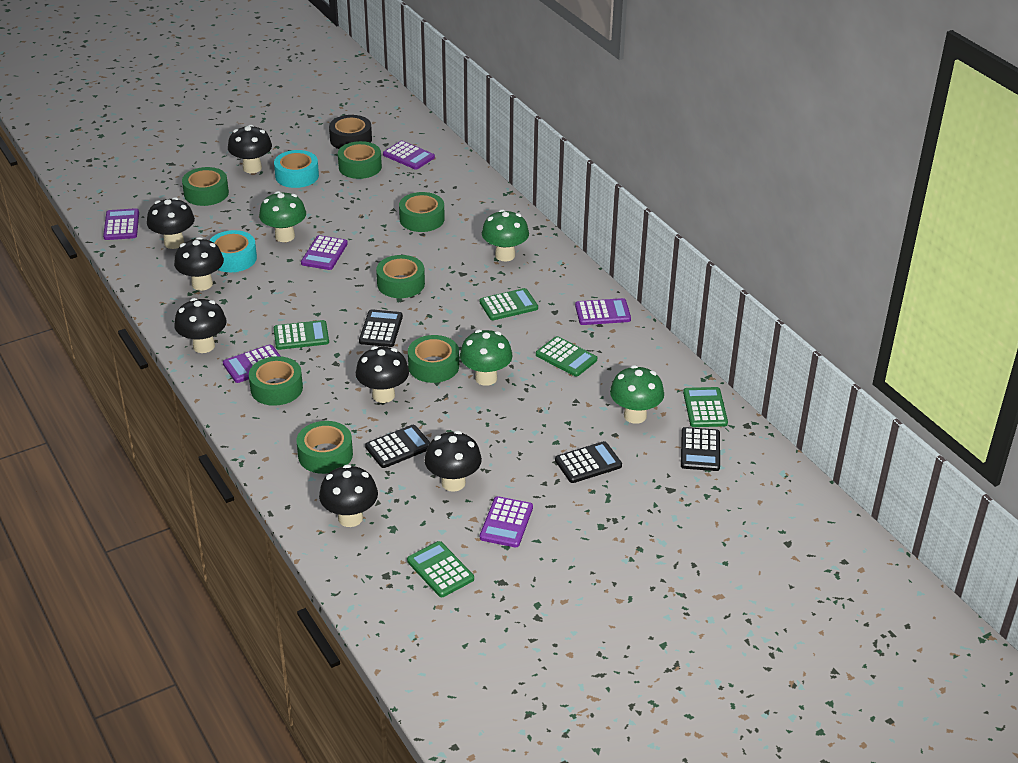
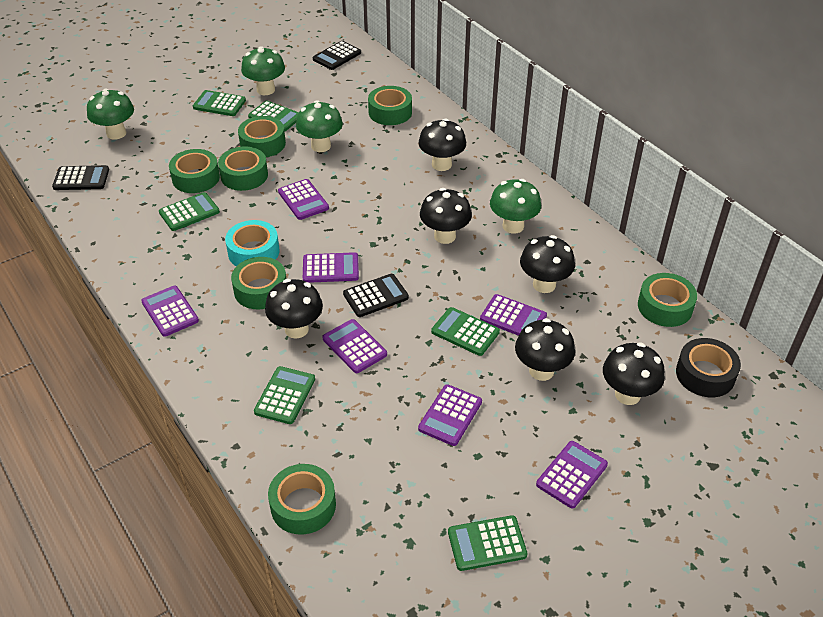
black calculator: [359,309,403,347] [365,425,430,468] [555,441,622,483] [681,427,720,471] = 4 -> [52,165,109,190] [313,41,361,70] [343,274,409,317] = 3
black mushroom: [147,197,195,249] [174,237,224,291] [174,298,227,353] [228,125,272,173] [319,465,378,527] [356,346,409,403] [424,431,482,492] = 7 -> [265,279,323,339] [419,118,466,171] [420,188,472,244] [515,318,575,381] [520,235,575,293] [603,343,665,405] = 6
green calculator: [274,320,329,350] [407,541,474,597] [480,288,538,320] [536,336,597,377] [683,387,728,427] = 5 -> [159,192,220,231] [193,90,246,116] [248,100,299,132] [254,366,315,424] [431,307,500,356] [448,515,527,571] = 6
purple calculator: [103,208,139,240] [223,345,280,383] [301,235,348,270] [383,141,435,170] [480,496,533,547] [575,298,631,325] = 6 -> [141,286,199,337] [278,179,329,220] [303,252,359,283] [322,319,387,373] [418,384,482,446] [480,294,547,336] [536,441,608,509] = 7
turquoise tape: [209,230,257,272] [274,150,319,188] = 2 -> [225,220,280,266] = 1

